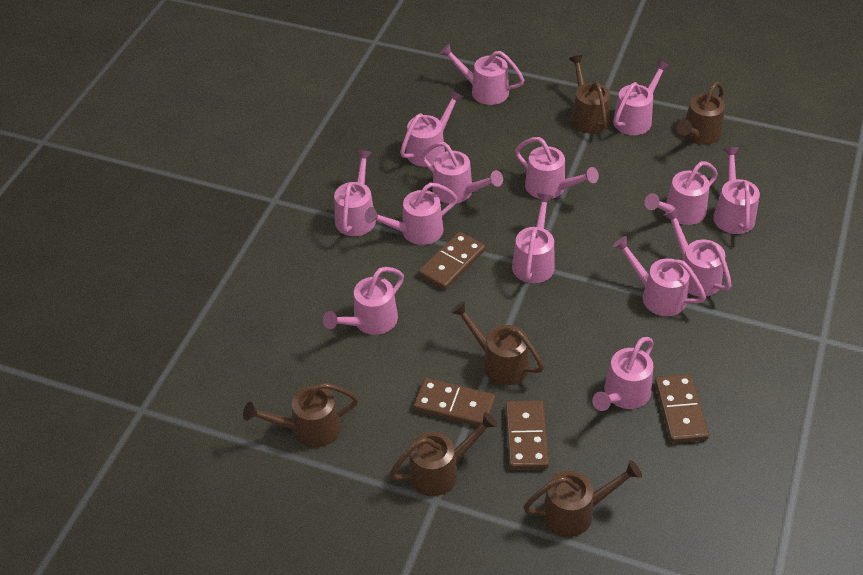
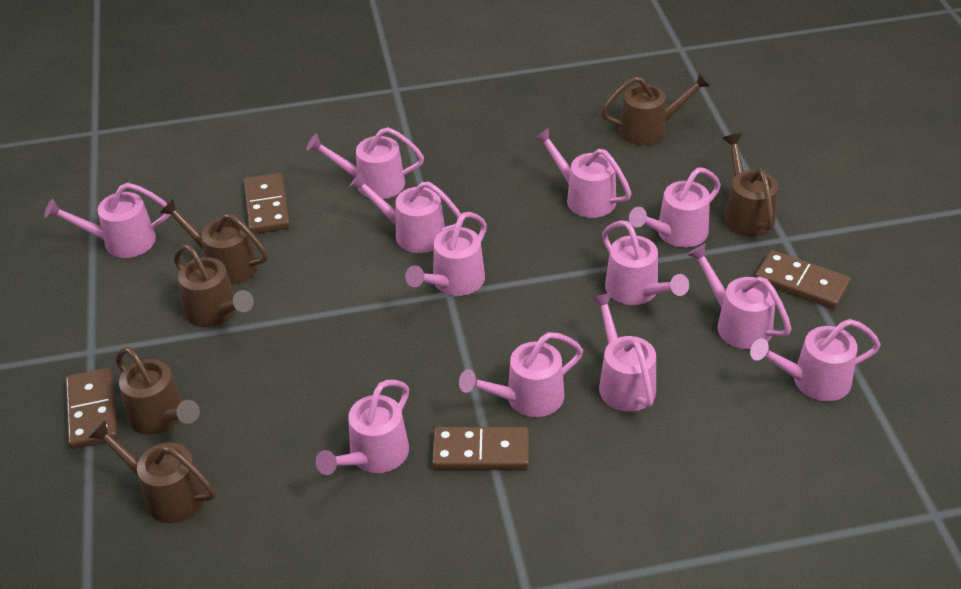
pink watering can: [323,267,404,335] [334,150,376,236] [365,182,458,245] [400,90,463,167] [421,142,503,204] [439,44,524,105] [512,193,555,283] [515,137,599,199] [592,337,654,411] [613,60,671,135] [613,236,706,316] [644,161,718,225] [663,208,732,297] [713,147,760,234] = 14 -> [44,183,171,258] [306,127,424,199] [316,380,409,475] [349,172,463,253] [405,212,487,296] [459,332,583,417] [534,128,632,218] [591,292,656,412] [602,220,689,305] [629,167,721,248] [687,243,791,349] [750,319,881,401] = 12

